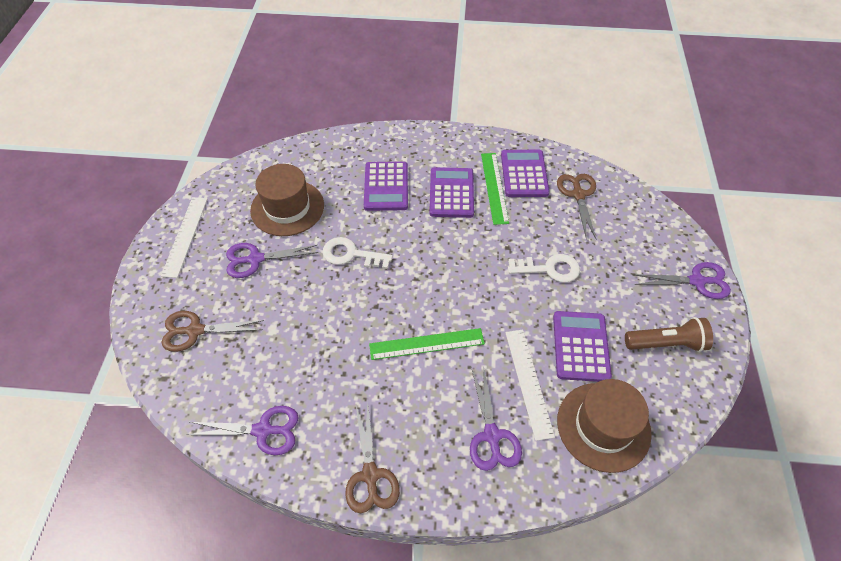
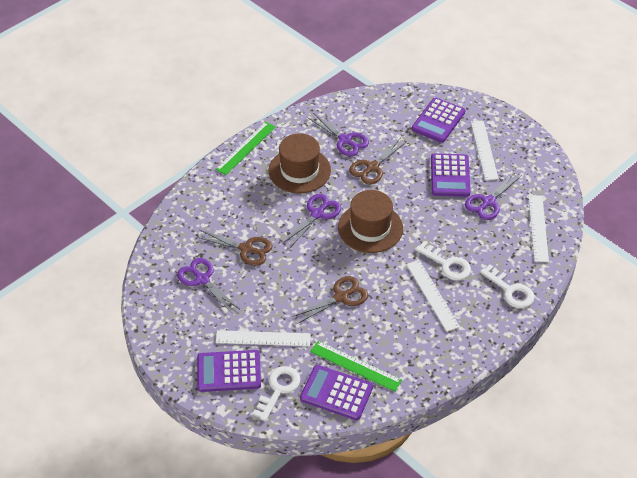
brown flashlight: [625,317,713,352] = 1 -> none = 0
white key: [323,237,393,269] [508,254,580,283] = 2 -> [253,366,300,421] [415,241,471,281] [480,264,534,308] = 3
white ruler: [161,197,208,278] [505,330,555,441] = 2 -> [216,330,311,346] [406,260,460,332] [471,121,499,180] [529,195,549,262] = 4

